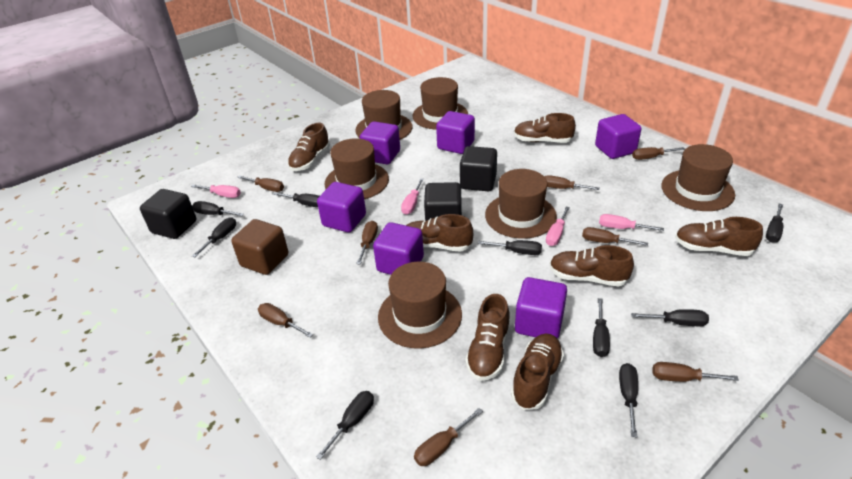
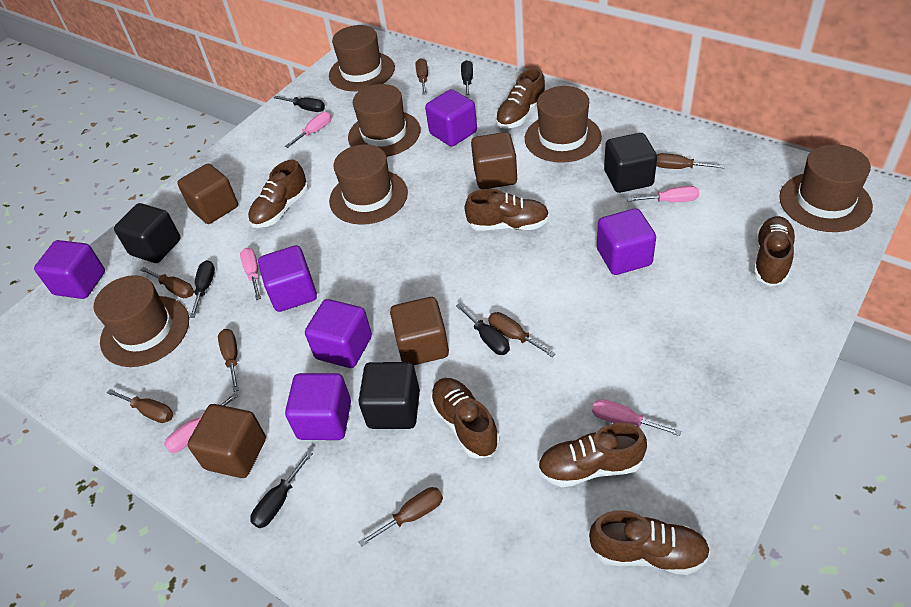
black screwdriver: [192,201,244,216] [192,217,236,257] [273,192,319,207] [316,391,374,460] [478,240,542,255] [593,298,610,357] [619,363,638,437] [631,309,709,326] [766,204,784,243] = 9 -> [189,260,215,318] [250,451,313,528] [274,96,325,112] [456,303,510,355] [461,60,473,97] = 5
brown cube: [231,219,288,275] = 1 -> [177,164,238,224] [188,404,266,478] [390,297,449,365] [471,132,517,189] = 4
brown screwdriver: [237,175,284,192] [258,303,313,338] [356,221,378,264] [414,408,483,466] [544,175,600,190] [582,227,648,246] [632,147,685,160] [652,362,739,382] = 8 -> [107,389,173,423] [140,267,194,298] [218,329,239,392] [358,487,443,547] [416,58,428,95] [488,312,556,357] [656,153,725,169] = 7
pink screwdriver: [191,185,241,198] [401,178,424,215] [546,207,570,246] [599,214,664,231] = 4 -> [164,393,238,453] [240,248,261,300] [285,112,331,148] [592,399,681,436] [627,186,699,202] = 5

